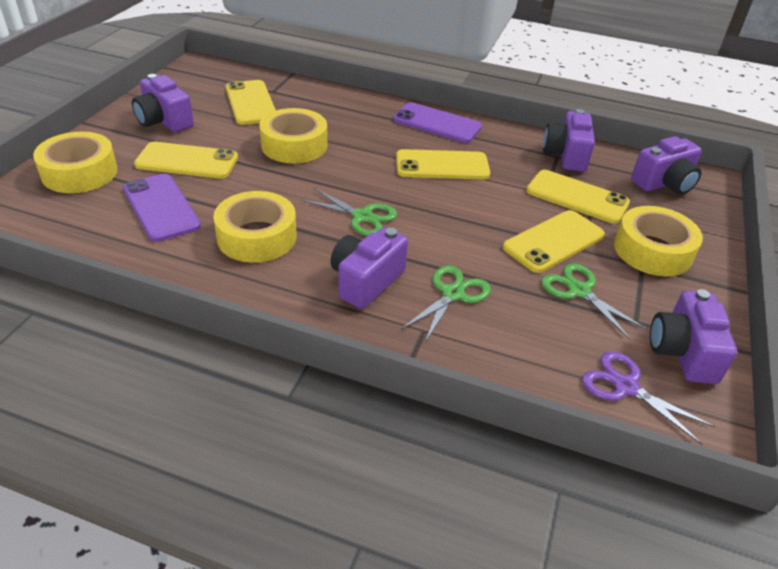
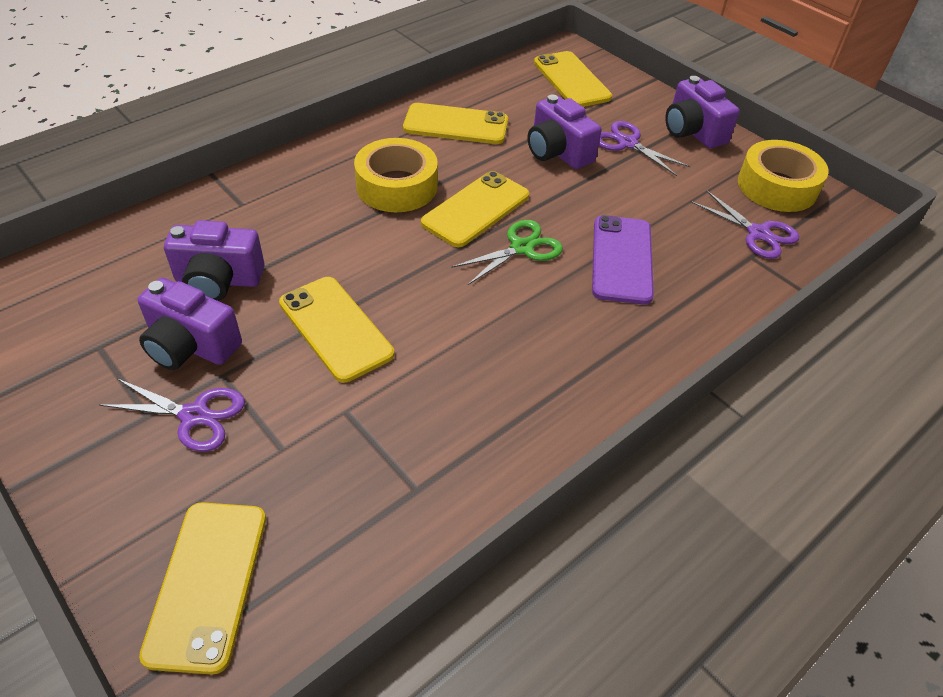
green scissors: [301,187,397,236] [401,266,491,342] [541,263,648,340] = 3 -> [451,220,563,285] = 1
purple camera: [132,74,194,132] [330,227,408,309] [543,109,595,172] [631,136,702,195] [650,289,737,384] = 5 -> [138,278,242,370] [164,220,265,301] [528,95,602,169] [665,76,740,148] = 4
purple phone: [123,174,201,242] [393,102,482,143] = 2 -> [592,215,654,305] = 1
purple scissors: [582,351,715,445] = 1 -> [99,379,245,452] [599,121,690,176] [691,190,799,259] = 3
yellow tape: [33,132,118,193] [213,191,297,263] [259,108,327,164] [614,206,703,276] = 4 -> [354,138,438,212] [738,140,829,212] = 2

